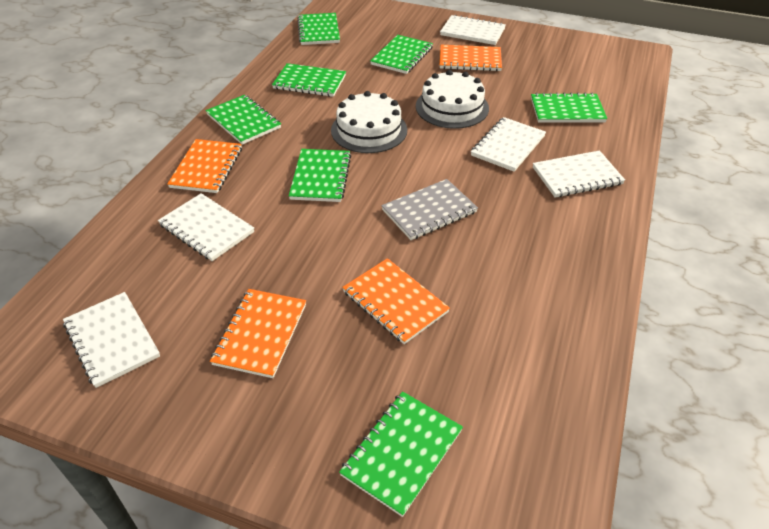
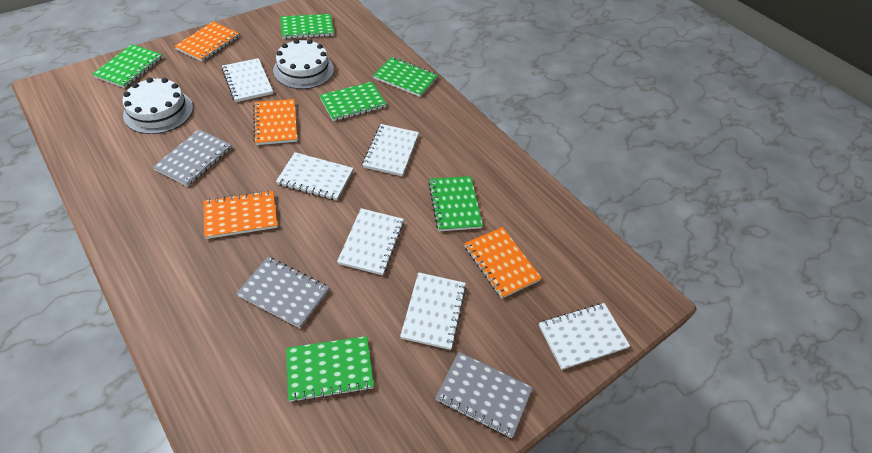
green notebook: [205,95,281,145] [272,63,346,97] [289,149,351,202] [297,13,340,45] [339,391,463,517] [370,35,433,74] [531,92,607,123] = 7 -> [92,44,163,88] [280,14,334,39] [286,336,374,402] [319,82,387,121] [373,57,438,97] [428,176,483,231] = 6
grey notebook: [381,179,478,240] = 1 -> [153,129,232,187] [236,257,329,328] [435,352,533,438] = 3
white notebook: [63,292,160,388] [158,193,254,261] [440,15,506,45] [471,117,546,172] [533,150,625,198] = 5 -> [222,58,273,102] [276,152,353,201] [337,208,404,276] [362,124,419,176] [400,272,466,350] [539,303,630,370] = 6

